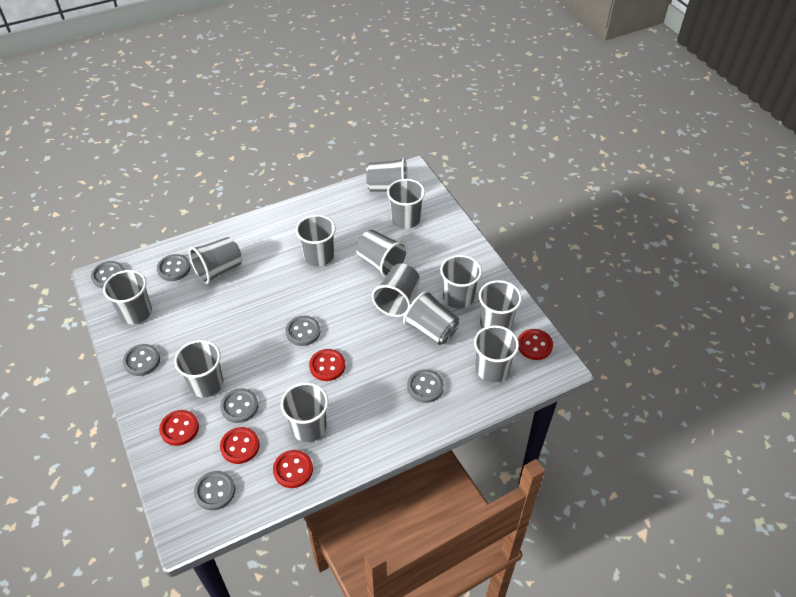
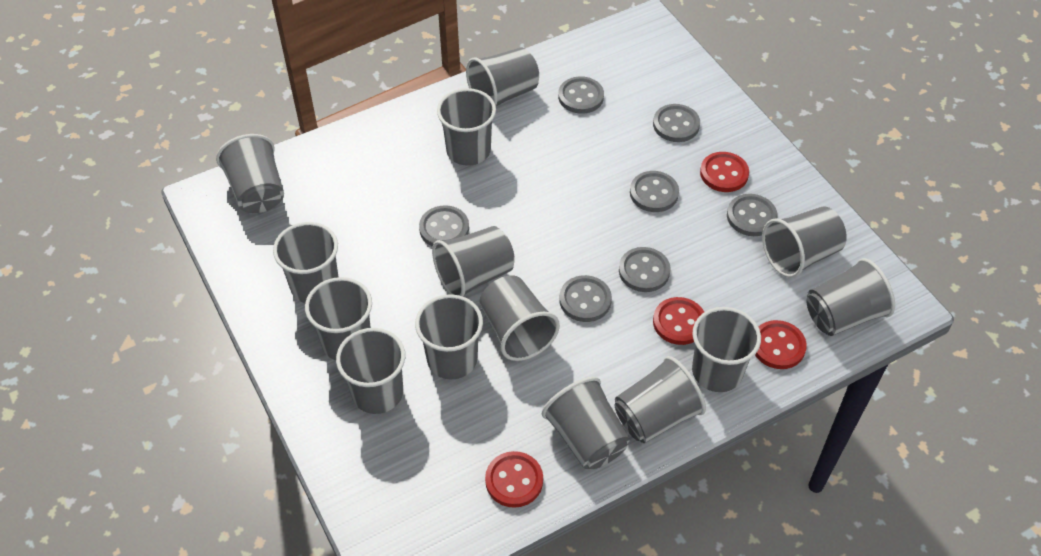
grey cup: [103,270,152,324] [174,340,223,398] [189,237,242,284] [281,382,328,442] [296,215,336,266] [356,230,408,277] [366,158,408,192] [372,263,420,317] [387,179,425,229] [403,290,459,345] [440,255,482,309] [474,325,519,382] [479,280,522,330] = 13 -> [216,134,284,213] [273,222,338,303] [305,277,372,360] [336,328,405,414] [415,294,483,379] [432,226,515,297] [437,88,496,166] [466,48,539,106] [479,275,560,361] [542,377,630,469] [615,356,706,443] [692,307,761,392] [762,206,847,278] [807,258,895,336] = 14
red button: [159,410,199,446] [220,427,260,464] [273,450,313,488] [309,349,345,381] [518,329,553,360] = 5 -> [485,451,543,508] [653,297,704,345] [700,152,749,192] [755,320,807,369] = 4

